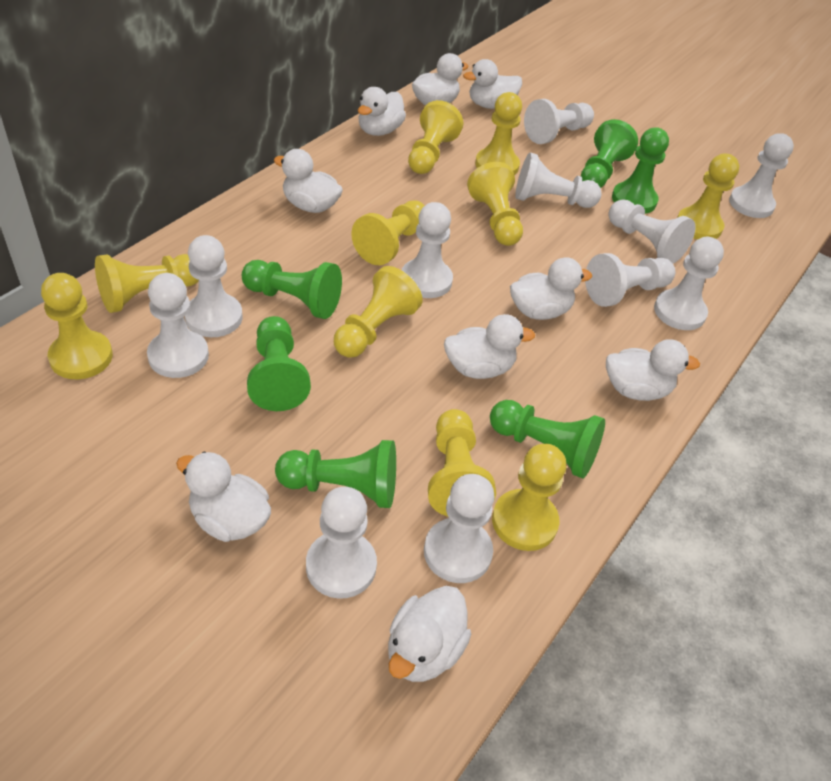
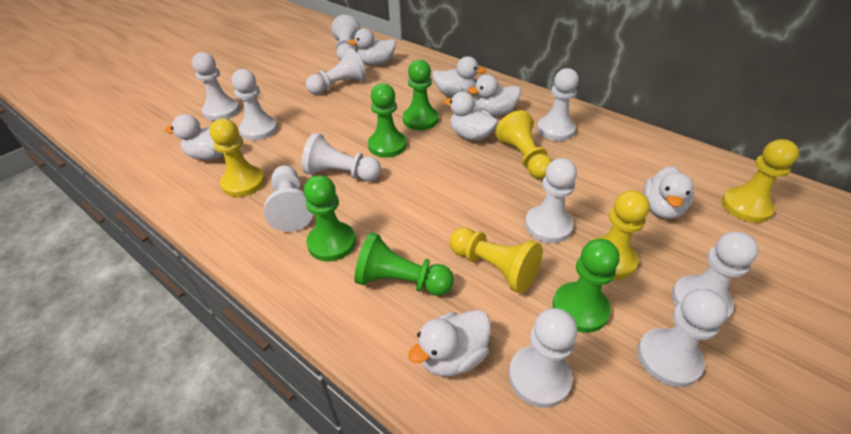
green pawn: [242,260,342,319] [247,316,311,411] [275,440,396,508] [490,400,605,478] [581,119,638,188] [612,128,669,214] = 6 -> [304,175,356,262] [354,232,454,296] [368,83,406,157] [403,59,439,130] [552,239,619,333] = 5
white duck: [176,452,271,542] [274,149,343,213] [358,87,406,136] [388,586,471,682] [412,53,469,105] [444,314,535,379] [463,59,522,109] [510,257,592,320] [606,340,700,401] = 9 -> [165,114,224,160] [348,28,396,65] [408,310,491,377] [432,56,486,97] [444,92,498,141] [468,74,521,116] [643,166,694,219] = 7
yellow pawn: [41,273,113,379] [95,254,199,313] [334,266,423,358] [351,200,425,265] [408,100,463,174] [428,409,496,517] [467,162,523,246] [475,92,522,175] [492,444,566,551] [677,154,739,240] = 10 -> [210,119,265,197] [450,227,543,294] [495,110,552,179] [591,190,650,279] [721,139,799,223] = 5

